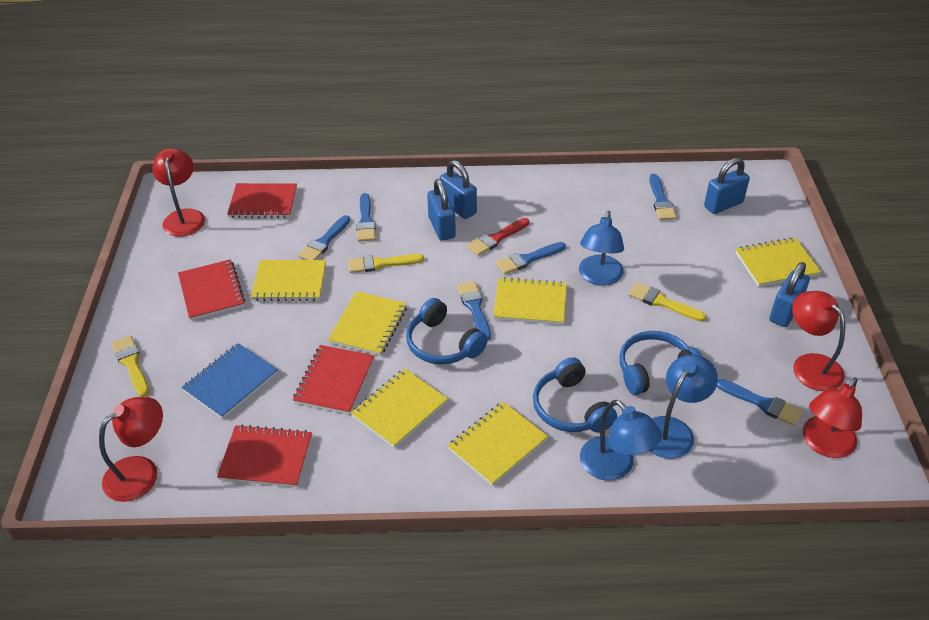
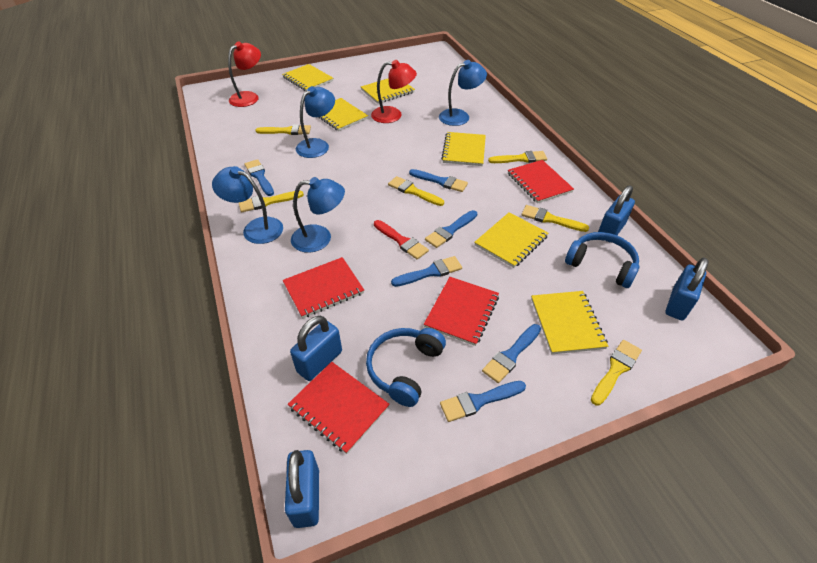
blue headphones: [406,298,488,365] [533,357,617,432] [619,331,702,395] = 3 -> [366,328,446,407] [565,232,639,288] = 2
blue lamp: [579,211,624,286] [580,400,662,481] [650,355,718,459] = 3 -> [212,166,283,244] [291,177,345,253] [296,86,335,158] [439,60,487,126] = 4
blue notebook: [182,343,278,419] = 1 -> none = 0
red lamp: [99,397,163,502] [153,148,205,237] [792,291,845,391] [803,377,862,458] = 4 -> [228,41,261,107] [371,60,417,123] = 2
yellow brush: [112,335,149,397] [348,254,424,273] [628,282,706,322] = 3 -> [239,191,304,212] [256,124,311,135] [388,176,444,206] [488,151,547,163] [522,205,589,232] [591,340,642,406] = 6

